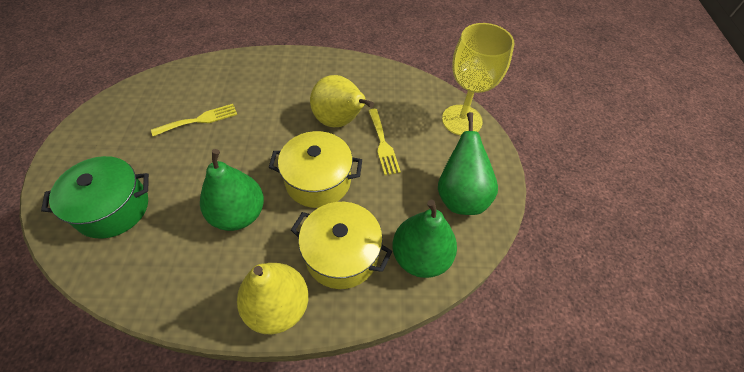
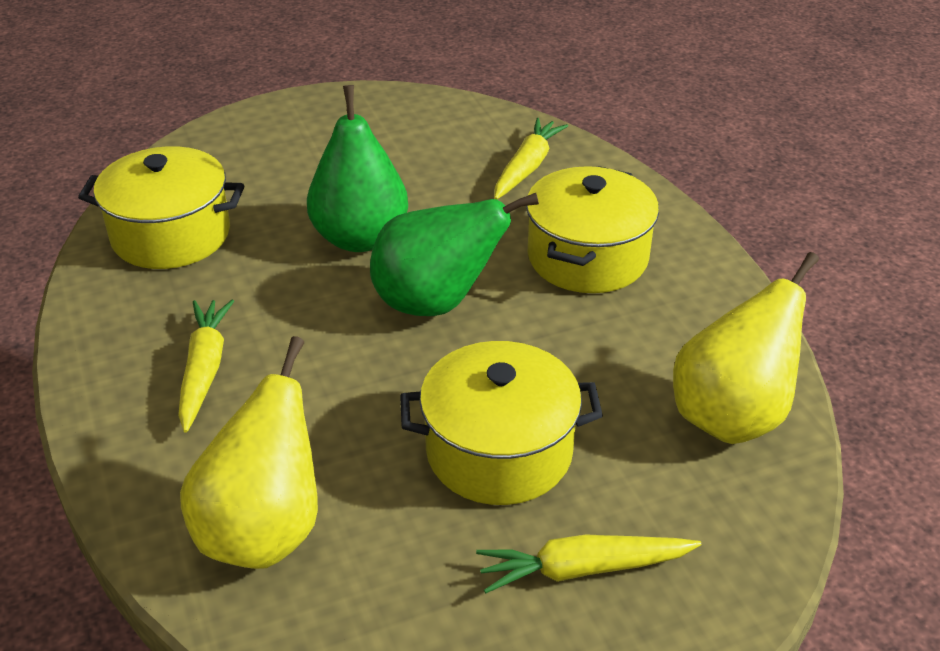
green pear: [200,149,264,231] [392,200,457,278] [438,112,498,215] = 3 -> [307,85,408,252] [370,193,539,316] = 2
green pot: [41,156,149,239] = 1 -> none = 0
yellow carrot: none = 0 -> [178,300,234,433] [476,535,701,594] [494,118,568,199] = 3
yellow fork: [151,104,237,136] [368,109,401,175] = 2 -> none = 0
yellow goblet: [442,23,514,136] = 1 -> none = 0
yellow pot: [268,131,362,208] [291,202,392,289] = 2 -> [78,146,244,269] [400,341,603,505] [526,166,659,293] = 3

